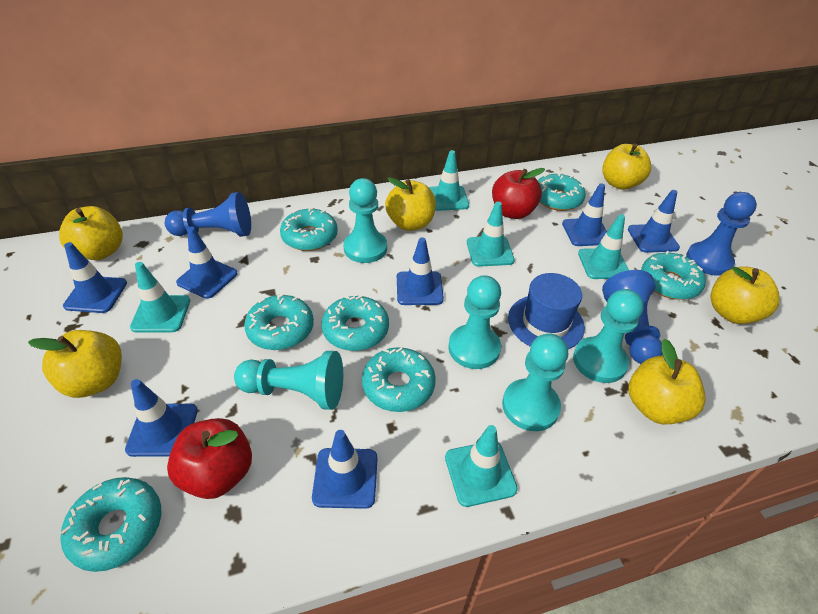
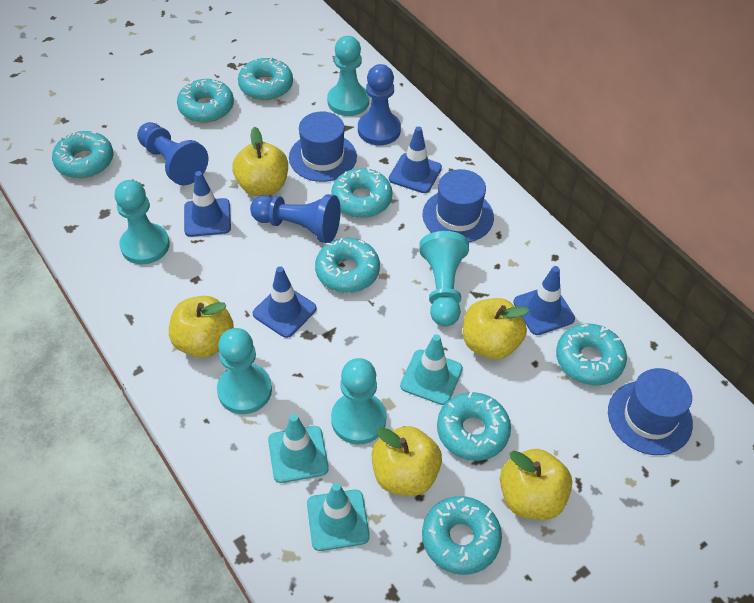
blue hat: [508,273,585,350] = 1 -> [289,111,357,182] [423,169,494,242] [608,368,693,455] = 3
blue traffic cone: [63,242,127,313] [125,379,198,457] [176,227,238,299] [312,430,378,509] [397,237,444,305] [562,183,607,246] [628,190,680,253] = 7 -> [184,171,231,237] [253,266,316,338] [389,126,442,193] [513,266,575,335] = 4
red apple: [167,418,252,499] [492,168,545,219] = 2 -> none = 0
turquoise donut: [61,477,161,572] [244,294,314,350] [280,207,338,251] [321,295,389,351] [362,347,436,412] [537,173,586,211] [641,251,706,300] = 7 -> [52,131,113,178] [177,78,234,123] [238,57,293,100] [315,238,380,293] [331,167,393,218] [422,496,502,575] [437,392,511,461] [556,323,627,386] = 8
turquoise traffic cone: [130,262,190,332] [429,150,469,211] [445,425,518,507] [467,202,515,267] [578,214,629,279] = 5 -> [268,414,329,483] [307,483,370,551] [400,334,463,405] = 3
yellow apple: [28,330,122,398] [59,206,123,260] [385,177,436,231] [602,143,651,190] [629,339,706,424] [711,266,780,324] = 6 -> [169,296,234,358] [232,127,288,196] [371,426,442,496] [463,298,530,360] [500,449,572,520] = 5

